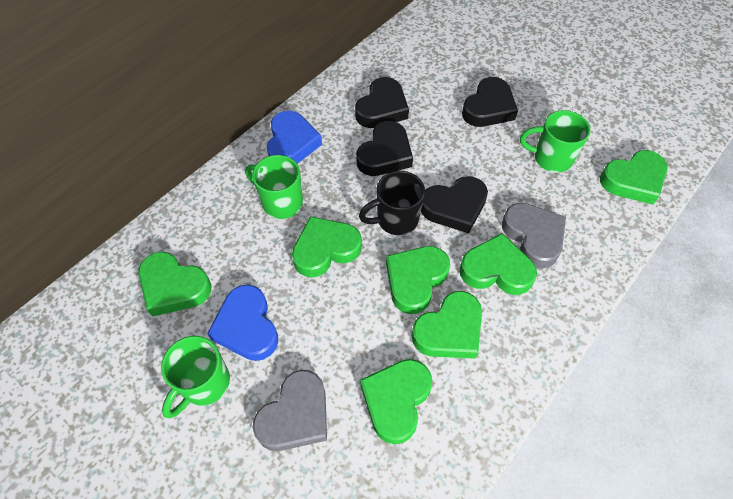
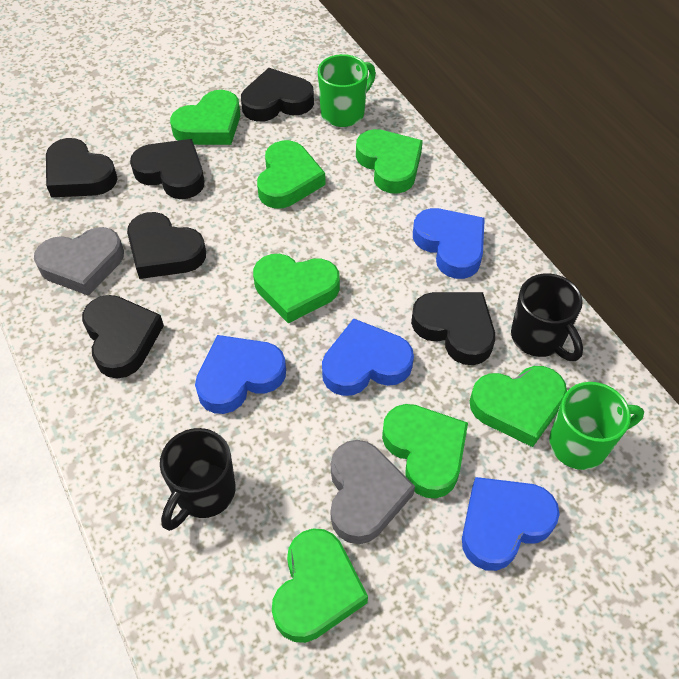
black heart: [355,77,409,128] [356,121,413,176] [421,176,488,233] [462,77,518,127] = 4 -> [46,138,118,198] [82,295,164,378] [127,212,206,279] [130,139,204,199] [241,68,314,122] [411,292,495,365] = 6
black mug: [359,171,425,235] = 1 -> [160,428,235,531] [511,273,583,361] = 2
blue heart: [207,285,278,361] [267,111,322,164] = 2 -> [195,335,286,414] [322,319,414,396] [413,208,485,279] [462,477,560,571] = 4
green mug: [161,336,230,418] [245,155,303,219] [520,110,591,173] = 3 -> [318,54,376,127] [549,382,644,470] = 2

